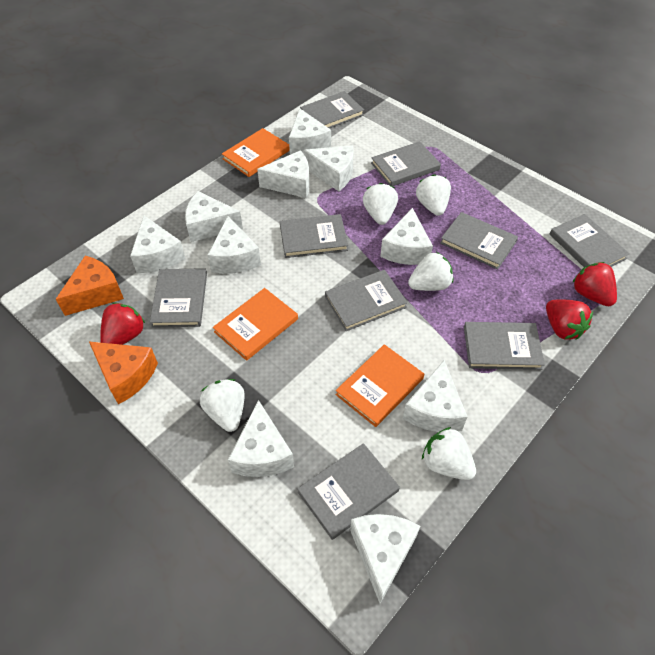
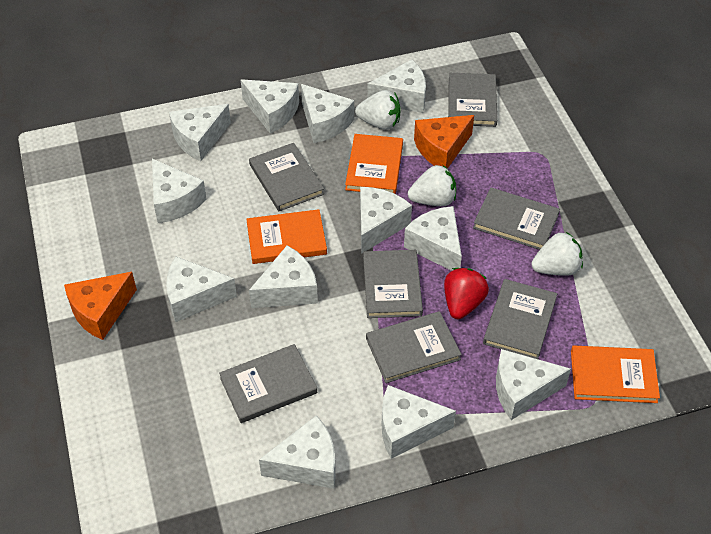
grey book: [150,268,207,328] [280,214,348,258] [297,443,400,540] [300,91,364,128] [325,270,408,331] [371,141,441,186] [440,212,518,270] [464,322,545,370] [550,214,630,267] = 9 -> [219,344,317,423] [249,143,324,211] [363,250,423,318] [366,311,462,383] [448,73,497,127] [473,188,560,250] [483,279,557,359] = 7
red strawberry: [100,303,145,345] [546,299,593,339] [572,262,617,306] = 3 -> [444,268,489,319] = 1
white cheese: [130,216,185,273] [185,191,243,242] [208,216,261,274] [228,400,294,477] [257,150,309,198] [289,108,331,155] [303,145,354,191] [350,514,420,604] [380,208,433,265] [403,360,467,432] = 10 -> [152,159,207,223] [166,257,237,322] [169,104,231,161] [241,80,299,134] [249,245,318,308] [259,415,336,489] [301,84,354,143] [360,187,412,254] [367,59,426,113] [382,385,456,459] [404,206,462,271] [496,349,571,420] = 12
white strawberry: [200,379,245,432] [363,183,398,225] [408,252,453,291] [416,174,451,216] [422,427,476,480] = 5 -> [355,90,401,130] [408,165,456,206] [531,232,583,276] = 3

